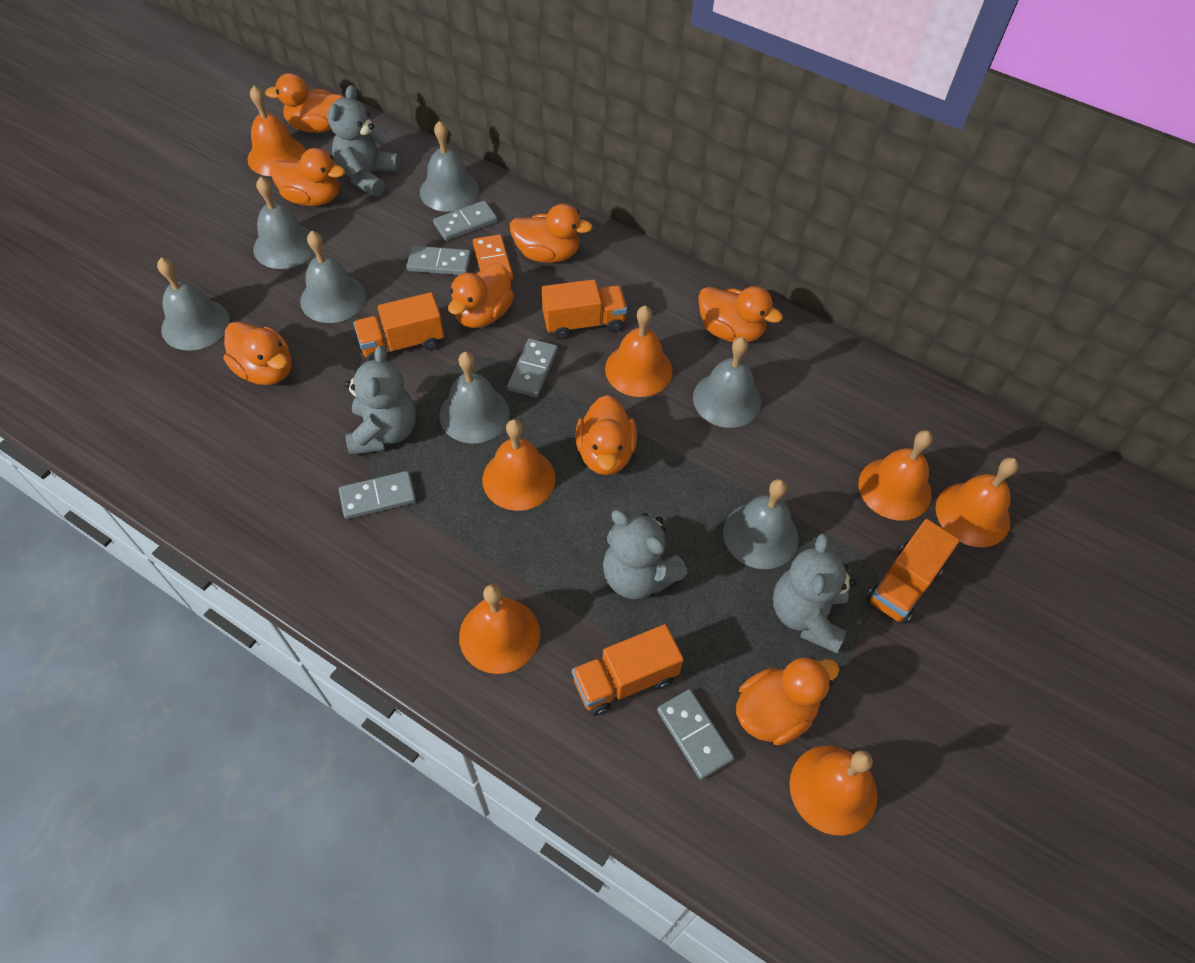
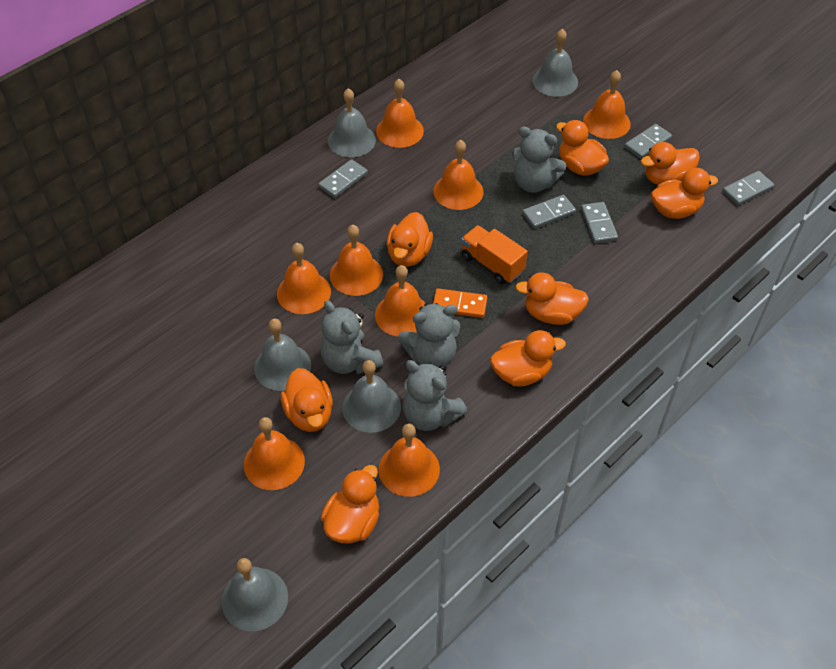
grey bell: [157,257,230,351] [253,177,314,269] [300,231,366,323] [420,121,479,212] [439,352,510,444] [693,337,761,428] [723,479,798,569] = 7 -> [222,558,288,631] [254,319,311,391] [328,88,376,158] [342,360,401,433] [532,29,578,97] = 5
orange bell: [248,86,306,176] [459,584,540,674] [482,419,556,511] [605,306,673,397] [789,746,877,835] [858,430,933,521] [936,457,1019,547] = 7 -> [244,417,305,490] [277,243,331,314] [330,225,383,296] [375,265,426,336] [376,79,424,148] [379,424,440,497] [433,140,483,210] [583,70,631,139] = 8
orange truck: [353,292,444,361] [542,279,627,339] [572,624,684,716] [866,519,960,624] = 4 -> [461,225,528,284] = 1

